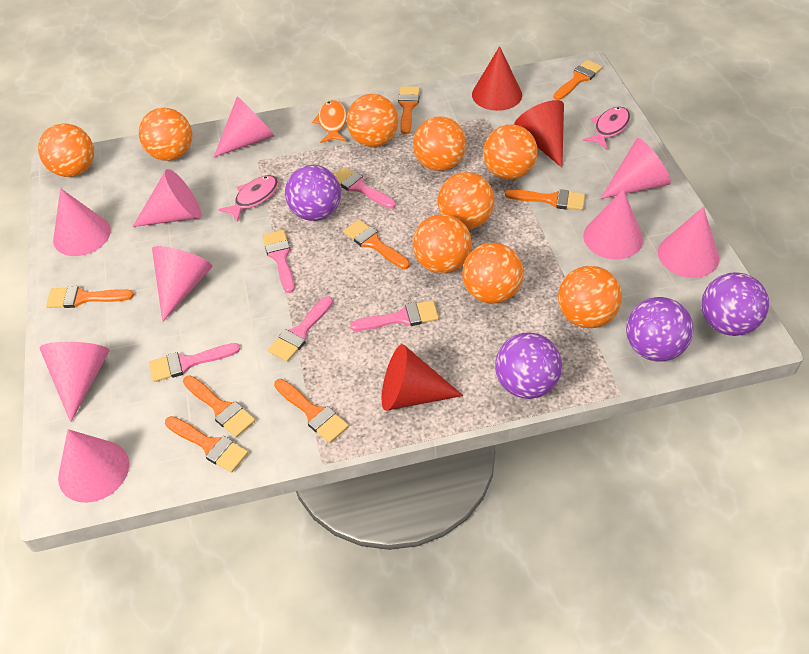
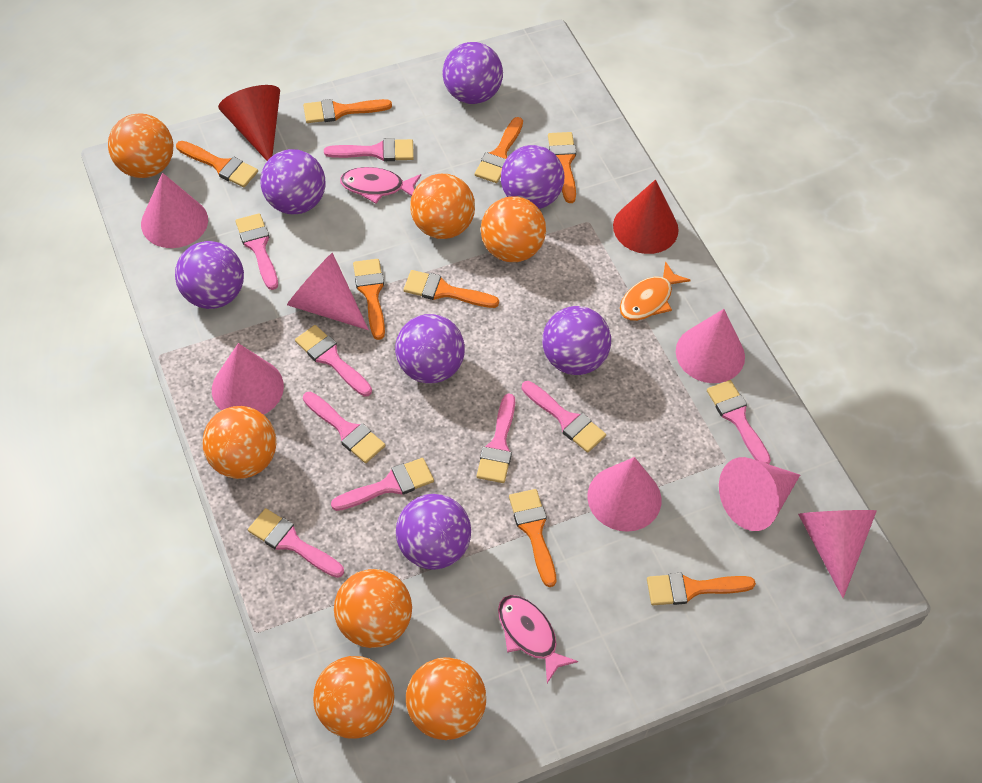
orange ball: [38,123,94,177] [139,108,192,161] [347,94,398,147] [413,116,466,171] [413,214,472,273] [438,172,495,229] [462,243,524,304] [483,124,538,179] [558,266,622,328] = 9 -> [108,113,173,178] [202,406,276,479] [313,656,395,739] [334,569,412,648] [406,657,486,740] [410,174,475,239] [481,196,546,262] = 7
pink brush: [149,343,240,382] [262,230,295,293] [268,296,333,362] [334,167,396,209] [350,300,439,331] = 5 -> [235,213,278,290] [248,508,344,578] [295,325,372,397] [303,392,385,463] [324,138,414,161] [331,458,434,511] [477,393,515,483] [522,381,606,453] [707,380,771,464] = 9
pink cone: [39,342,110,422] [53,188,111,256] [58,429,129,503] [133,169,201,227] [152,246,212,322] [214,96,275,157] [583,189,643,259] [600,138,671,199] [658,207,719,278] = 9 -> [141,173,208,248] [212,343,284,415] [287,253,369,330] [587,457,661,532] [676,309,745,383] [719,457,800,531] [798,510,877,598] = 7
purple ball: [285,165,341,221] [495,332,562,399] [626,297,694,362] [701,272,769,336] = 4 -> [175,241,244,309] [260,149,325,214] [395,314,465,383] [396,494,471,570] [442,42,503,104] [501,145,564,209] [542,306,611,375] = 7
red cone: [382,344,463,411] [472,46,522,111] [514,100,564,168] = 3 -> [218,85,280,161] [613,179,679,254] = 2

